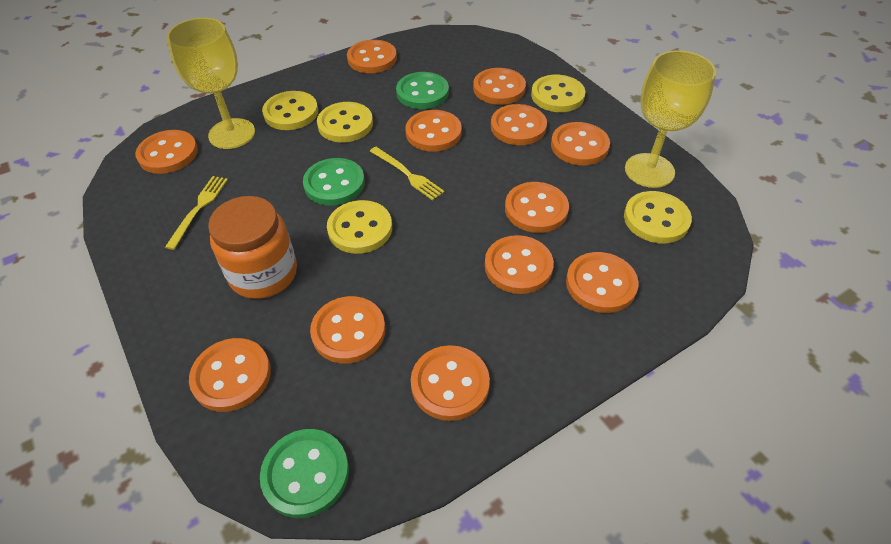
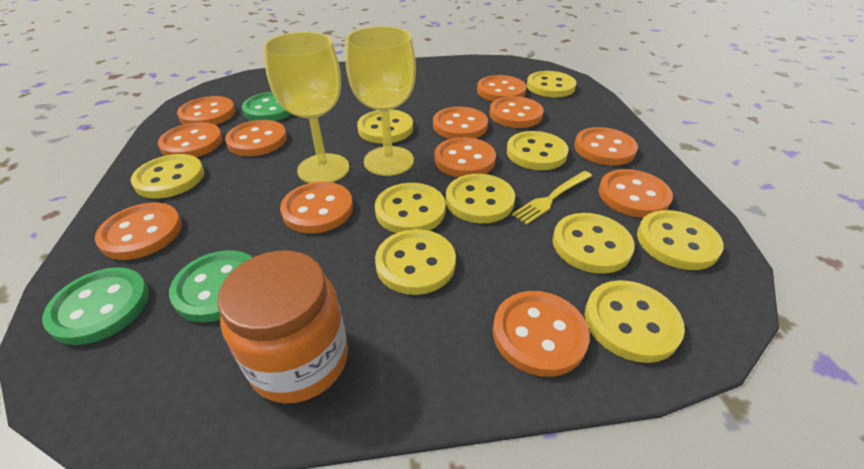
yellow button: [262,91,318,130] [317,102,373,143] [327,200,392,254] [531,75,586,112] [624,191,692,244] = 5 -> [131,154,204,199] [357,109,413,144] [375,183,446,233] [375,229,456,295] [446,174,515,223] [507,131,569,170] [527,71,576,98] [552,213,635,274] [585,280,685,363] [637,210,723,270] = 10
yellow fork: [165,176,228,250] [370,147,445,201] = 2 -> [512,171,592,224] = 1

